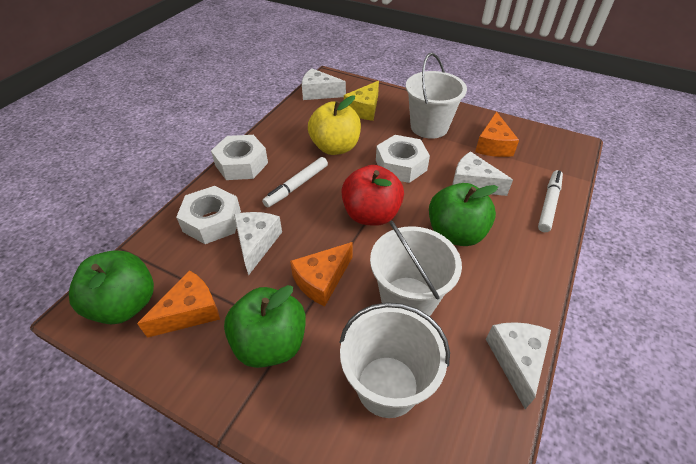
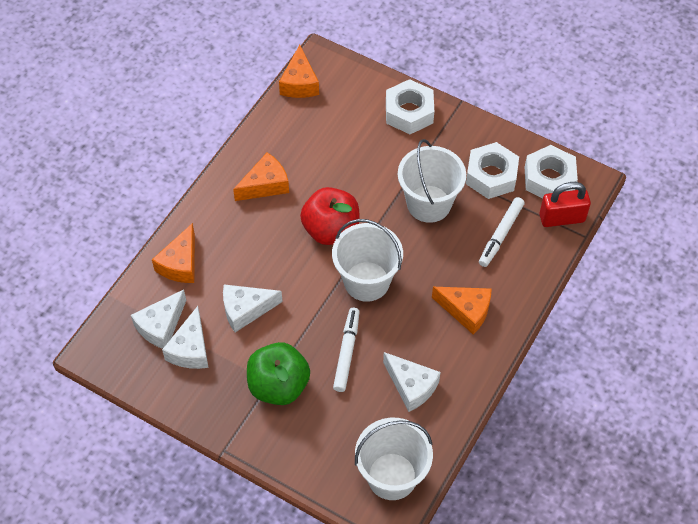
green apple: [69,250,154,324] [224,285,306,368] [429,183,498,246] = 3 -> [247,342,310,405] = 1
orange cheese: [137,270,220,338] [290,242,353,306] [475,112,519,157] = 3 -> [152,223,195,283] [233,152,289,201] [279,45,319,98] [432,287,491,335] = 4
red padlock: none = 0 -> [540,182,591,227] = 1
yellow apple: [308,95,361,155] = 1 -> none = 0
yellow cheese: [344,81,379,121] = 1 -> none = 0

